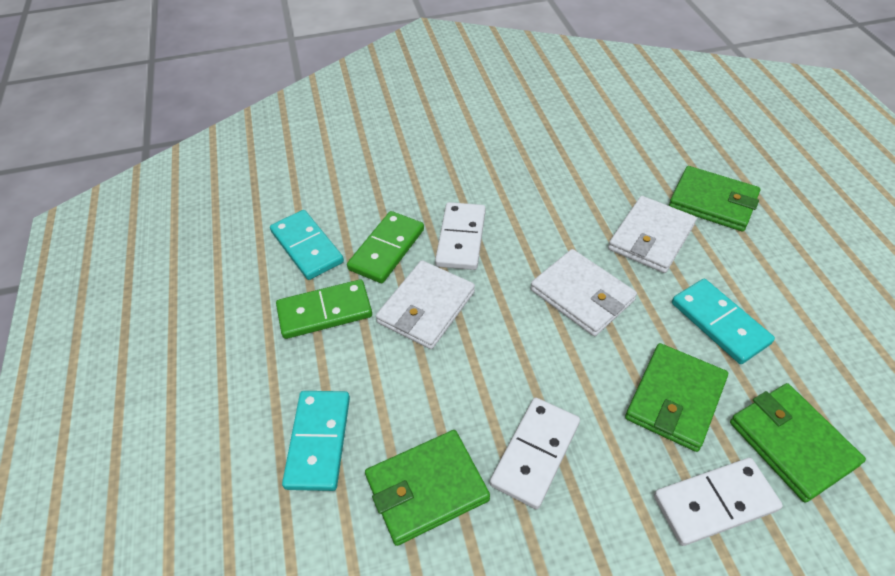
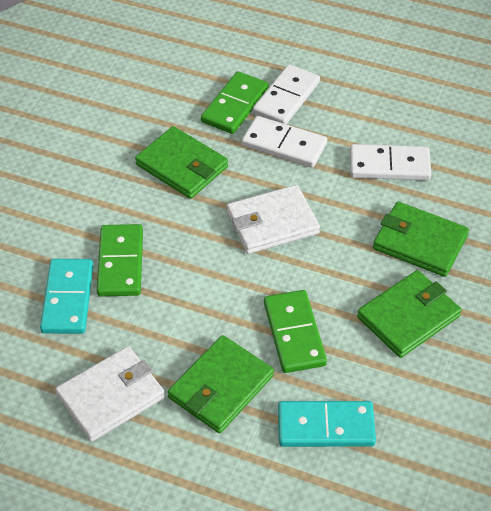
green domino: [276,279,372,339] [347,211,424,283] = 2 -> [97,224,143,297] [201,71,269,134] [264,290,327,373] = 3
turquoise domino: [270,210,344,280] [282,391,350,491] [672,279,775,364] = 3 -> [40,259,94,334] [278,401,376,447] = 2
white wallet: [376,260,475,349] [531,249,637,336] [608,196,697,273] = 3 -> [55,346,165,442] [227,185,320,254] = 2

